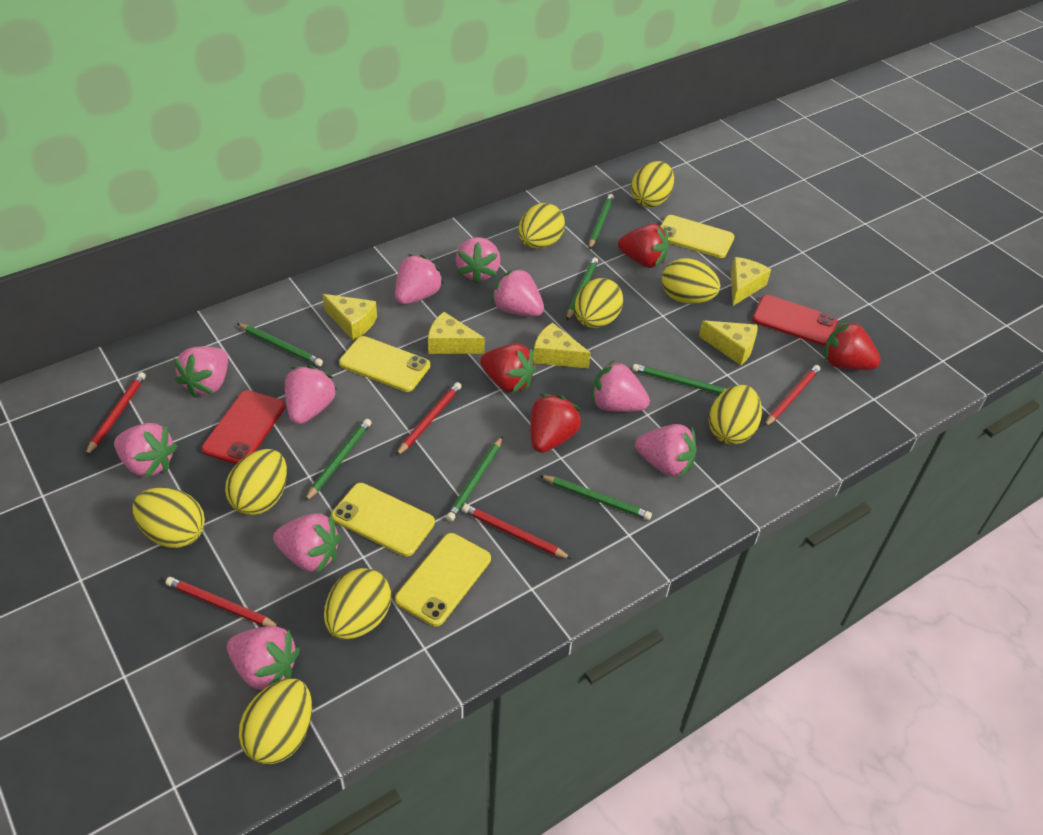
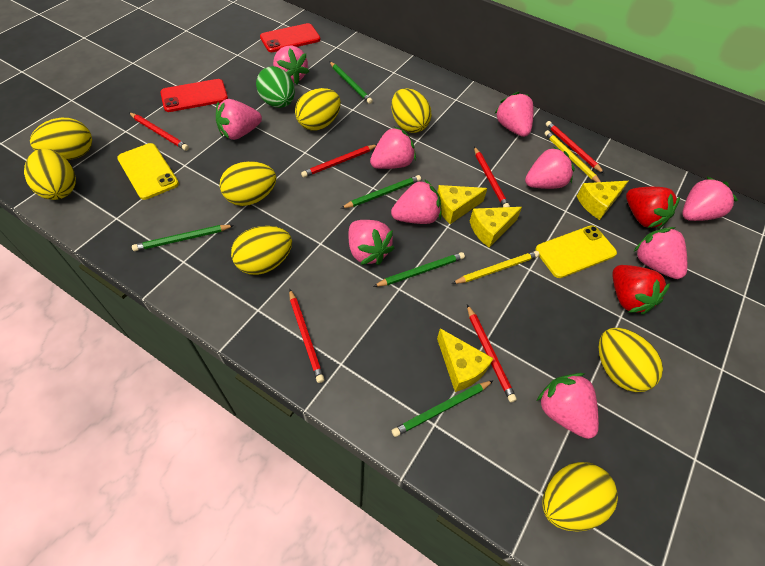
green egg: none = 0 -> [256,66,295,108] = 1
green pencil: [237,323,323,366] [305,419,372,502] [446,436,503,521] [539,475,652,520] [567,257,598,320] [589,194,614,250] [632,364,726,394] = 7 -> [132,225,234,251] [329,61,373,104] [341,175,421,208] [373,252,465,287] [392,380,494,437] = 5
red pencil: [85,372,146,456] [165,577,281,628] [396,382,462,456] [462,504,572,559] [764,365,820,427] = 5 -> [129,113,189,151] [289,289,325,383] [301,145,377,178] [467,305,517,402] [474,147,510,207] [546,121,604,173] = 6
red strawberry: [480,343,537,393] [530,394,581,453] [618,224,669,268] [824,321,881,370] = 4 -> [612,265,670,315] [626,187,680,229] = 2
yellow cheese: [322,294,377,340] [428,312,485,354] [533,322,591,368] [699,320,757,365] [731,257,771,306] = 5 -> [437,185,487,224] [437,328,494,392] [470,207,522,248] [577,181,628,220] = 4
yellow egg: [132,487,205,548] [225,449,287,515] [239,679,312,764] [324,568,391,640] [519,203,565,249] [574,278,623,328] [631,161,674,207] [662,258,720,304] [708,385,762,444] = 9 -> [24,149,76,200] [30,118,92,160] [220,161,276,206] [231,226,292,275] [295,88,341,130] [391,88,431,133] [542,462,618,532] [599,328,663,392] = 8
yellow pencil: none = 0 -> [452,251,540,284] [544,130,601,182] = 2
yellow phone: [331,483,435,557] [339,336,430,392] [395,533,491,627] [660,215,735,258] = 4 -> [117,143,179,200] [535,225,617,278] = 2

